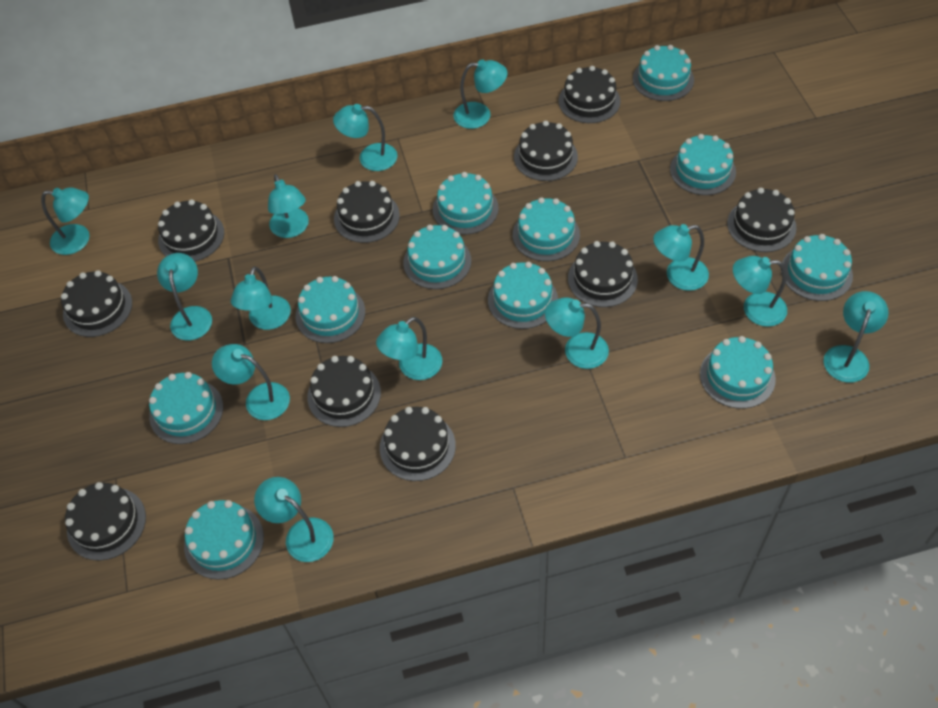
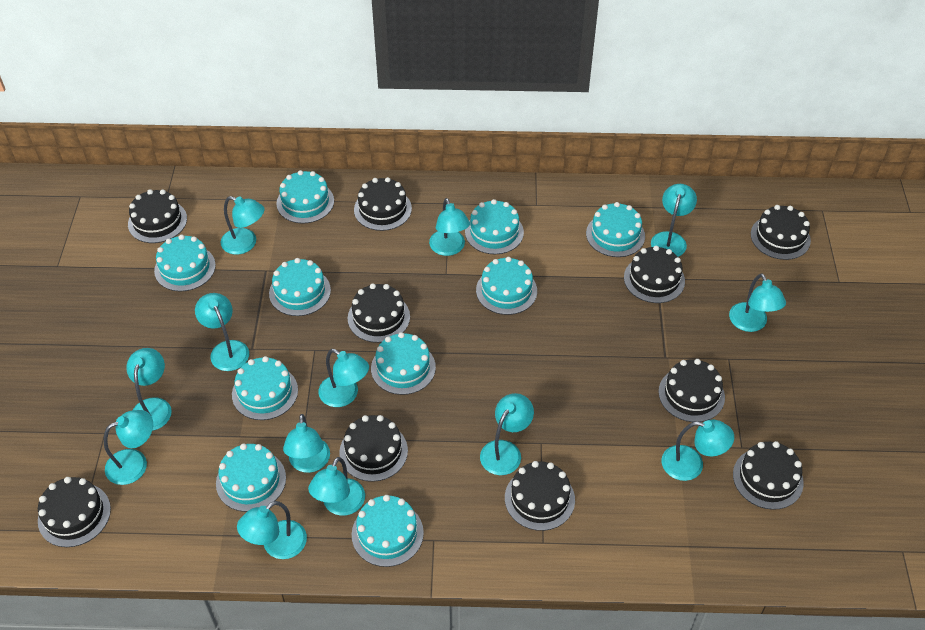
turquoise cake: [149,372,223,444] [184,500,264,580] [296,276,365,343] [404,225,471,289] [433,172,499,235] [488,262,558,329] [513,197,580,261] [633,45,694,101] [670,134,736,195] [700,336,776,409] [781,234,853,301] = 11 -> [154,235,216,292] [216,443,286,512] [232,356,298,420] [269,258,331,316] [276,170,334,223] [352,495,424,567] [371,332,436,395] [465,199,524,254] [476,257,537,315] [586,202,645,257] = 10

